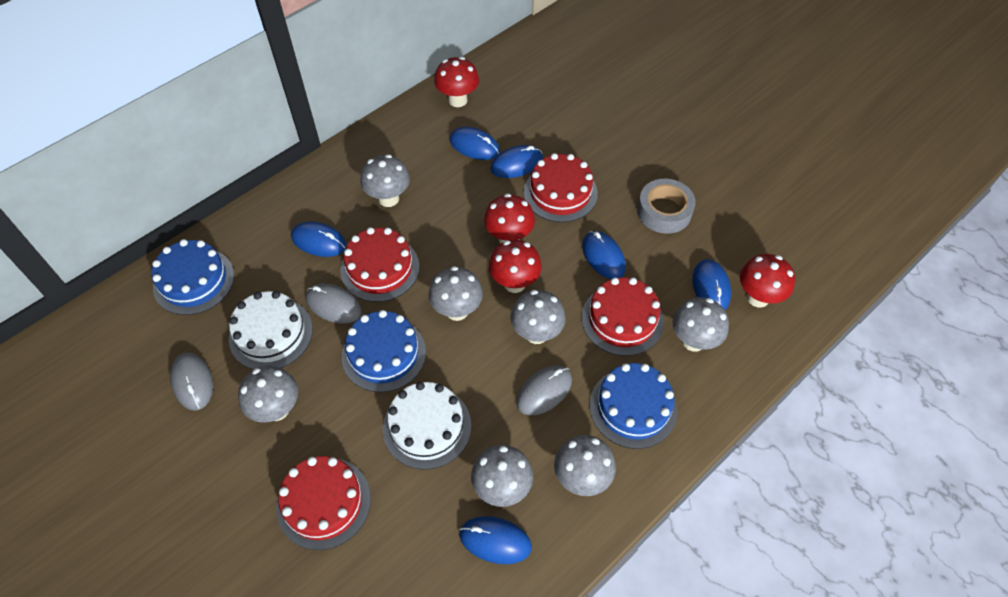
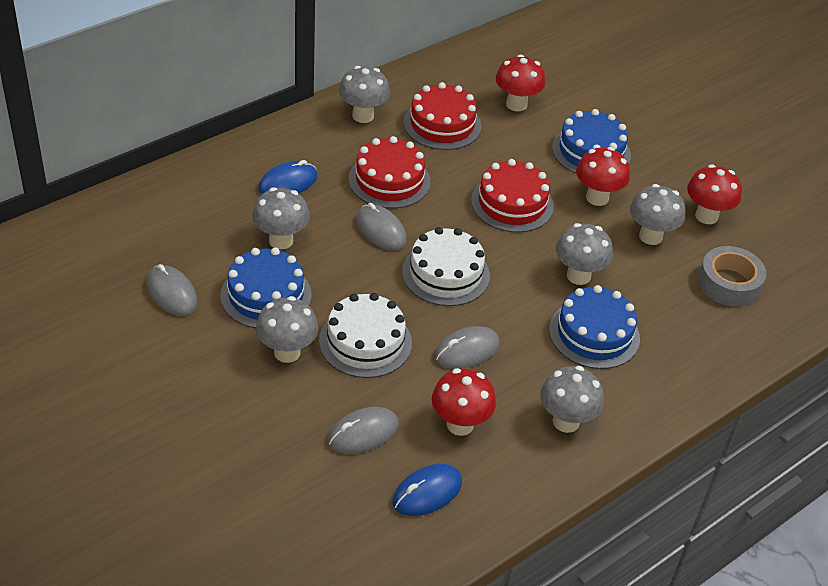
blue mouse: [291,221,347,257] [450,127,500,160] [459,516,532,564] [490,145,543,178] [582,231,626,279] [692,259,731,310] = 6 -> [258,160,318,194] [393,464,462,516] = 2
grey mouse: [170,353,213,411] [306,283,362,324] [516,365,572,415] = 3 -> [147,264,198,316] [328,407,399,454] [356,203,406,250] [434,326,500,369] = 4
grey mushroom: [238,366,298,423] [360,154,410,207] [429,266,483,321] [471,445,533,507] [510,290,566,344] [554,435,616,496] [673,297,729,352] = 7 -> [252,187,310,250] [256,296,318,363] [339,66,390,123] [540,366,604,433] [556,223,613,285] [630,184,685,245] = 6
red cake: [277,456,371,550] [340,227,419,302] [524,153,598,222] [582,277,664,356] = 4 -> [348,136,431,209] [403,82,481,150] [471,159,554,233] = 3

